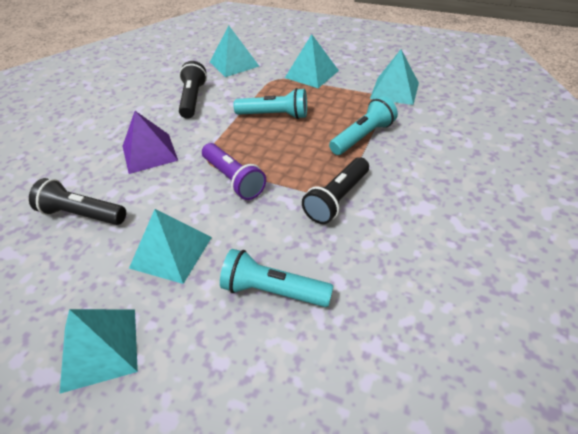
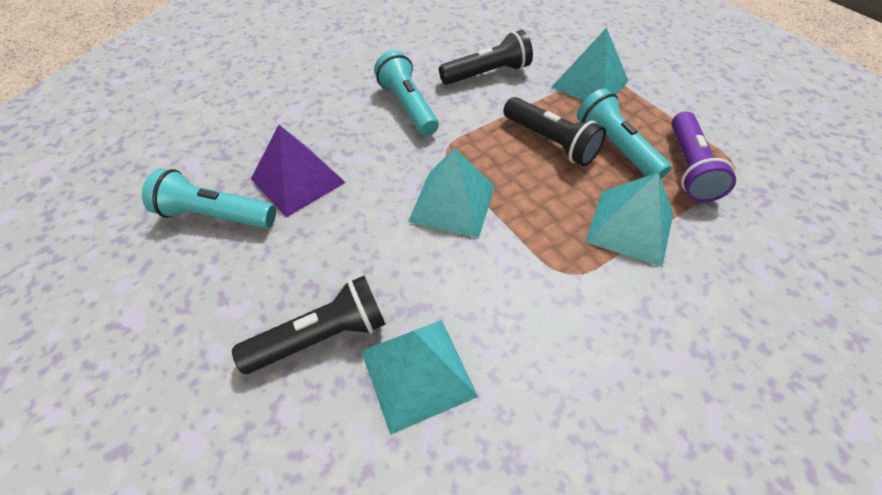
turquoise pyramid: [59,309,138,394] [129,209,212,284] [210,26,259,77] [285,34,339,88] [370,49,419,105] = 5 -> [361,320,478,435] [408,148,495,238] [552,27,628,101] [585,173,673,267] = 4

